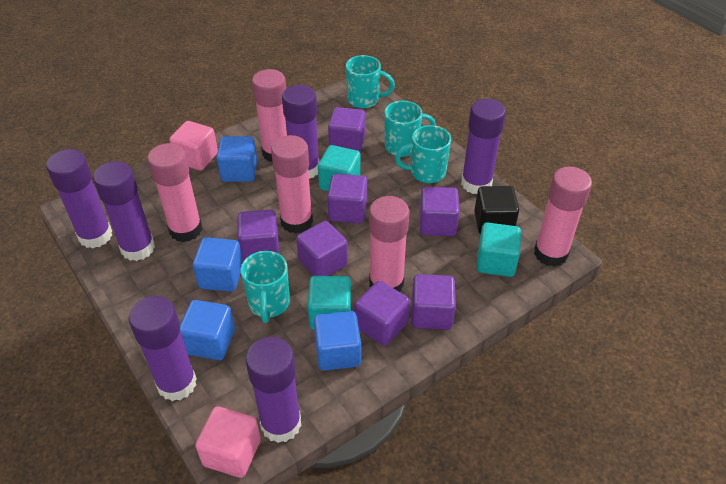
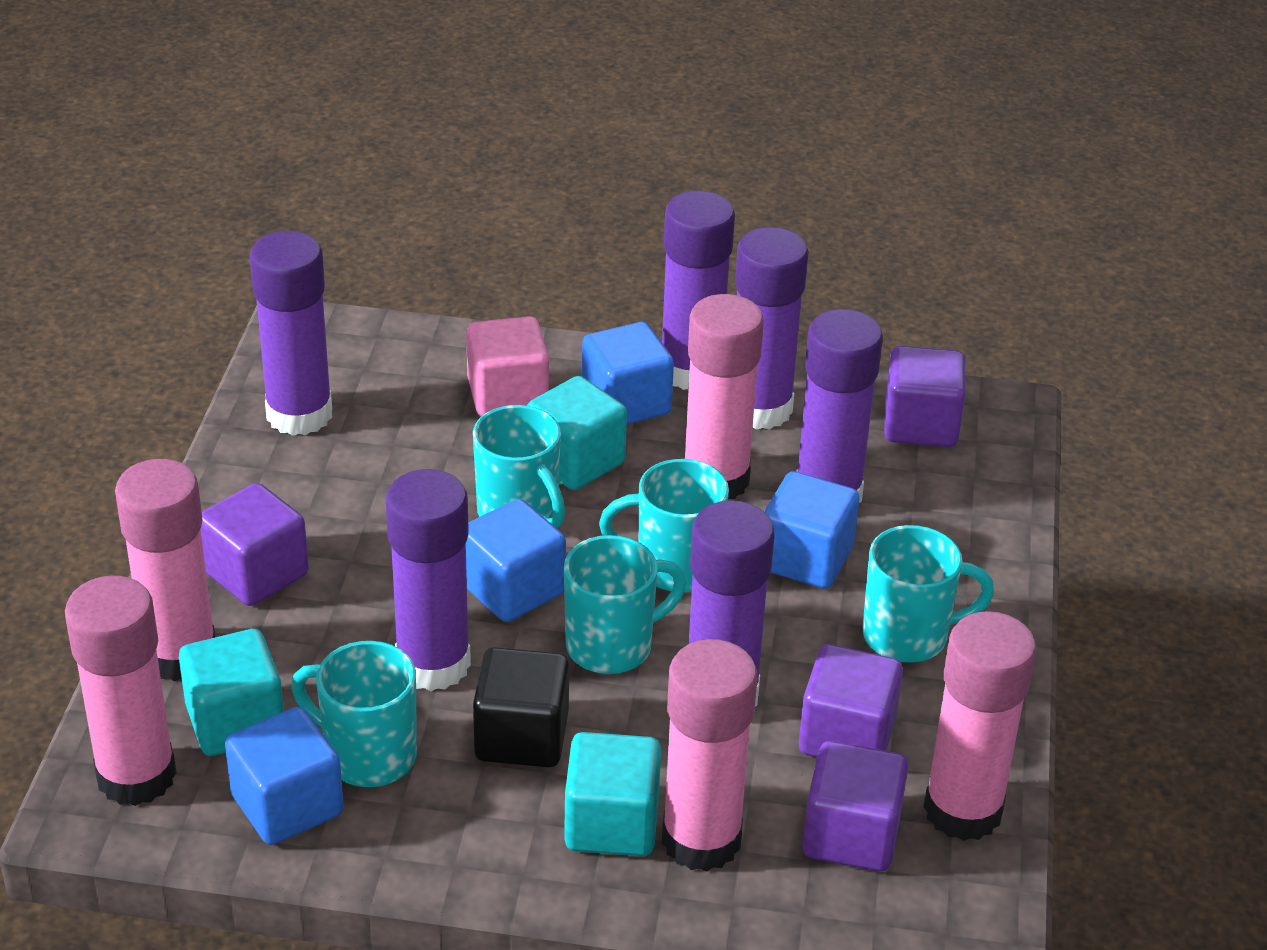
pink cube: [170,121,218,170] [195,407,261,478] = 2 -> [466,316,549,416] = 1
purple cube: [237,209,279,261] [296,221,348,276] [327,174,367,223] [328,107,366,152] [354,281,410,346] [411,274,456,330] [420,187,460,236] = 7 -> [201,483,309,606] [799,644,903,757] [802,741,908,871] [884,346,965,447] = 4
turquoise mug: [241,251,290,323] [346,55,395,108] [384,101,436,157] [395,125,451,183] = 4 -> [291,641,417,787] [473,405,565,528] [564,535,686,674] [599,459,729,592] [863,525,994,662] = 5

